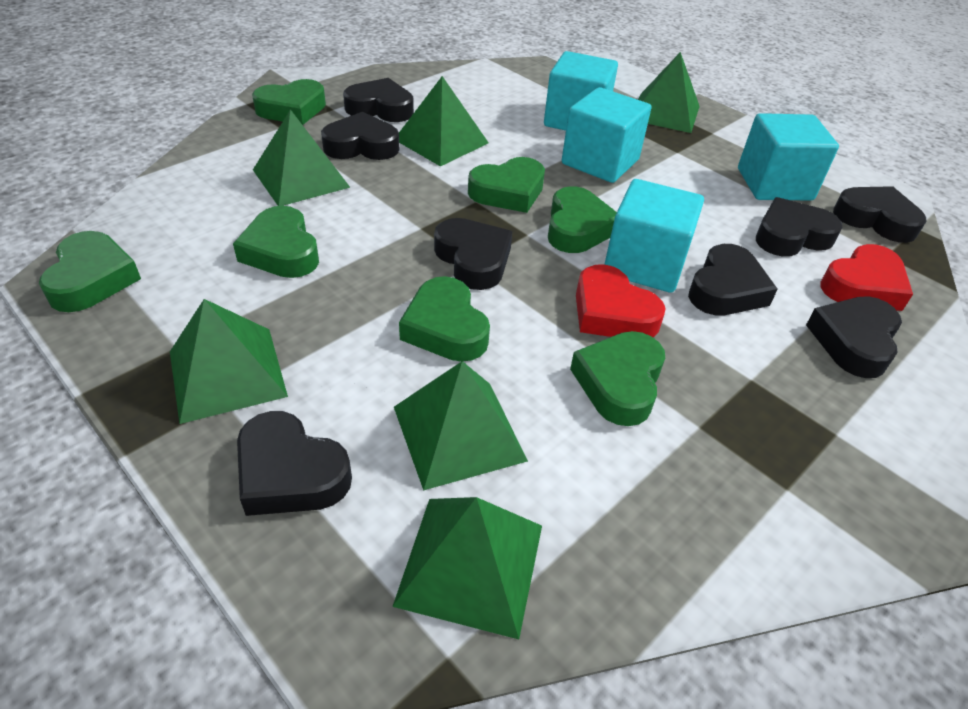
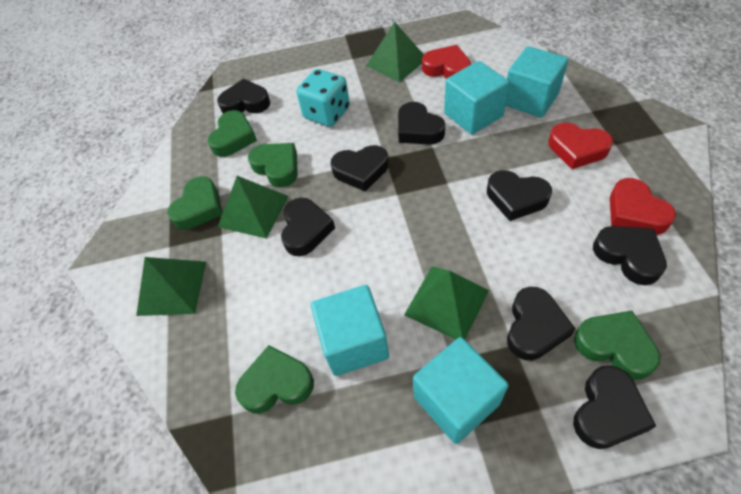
green heart: [39,231,141,312] [233,206,319,278] [252,79,326,125] [399,276,490,362] [468,157,545,213] [548,186,617,253] [570,331,665,426] = 7 -> [168,176,223,230] [207,110,257,157] [235,345,314,414] [248,143,298,187] [574,311,660,380] = 5
green pyramid: [170,299,288,424] [253,109,350,206] [392,497,542,639] [394,361,528,491] [399,76,489,166] [638,52,700,133] = 6 -> [136,257,206,316] [218,176,289,239] [366,22,424,82] [404,266,489,339] = 4
red heart: [576,264,666,337] [821,244,913,311] = 2 -> [422,45,471,79] [548,123,613,169] [610,178,676,235] = 3
turquoise dice: none = 0 -> [296,69,350,127] = 1

